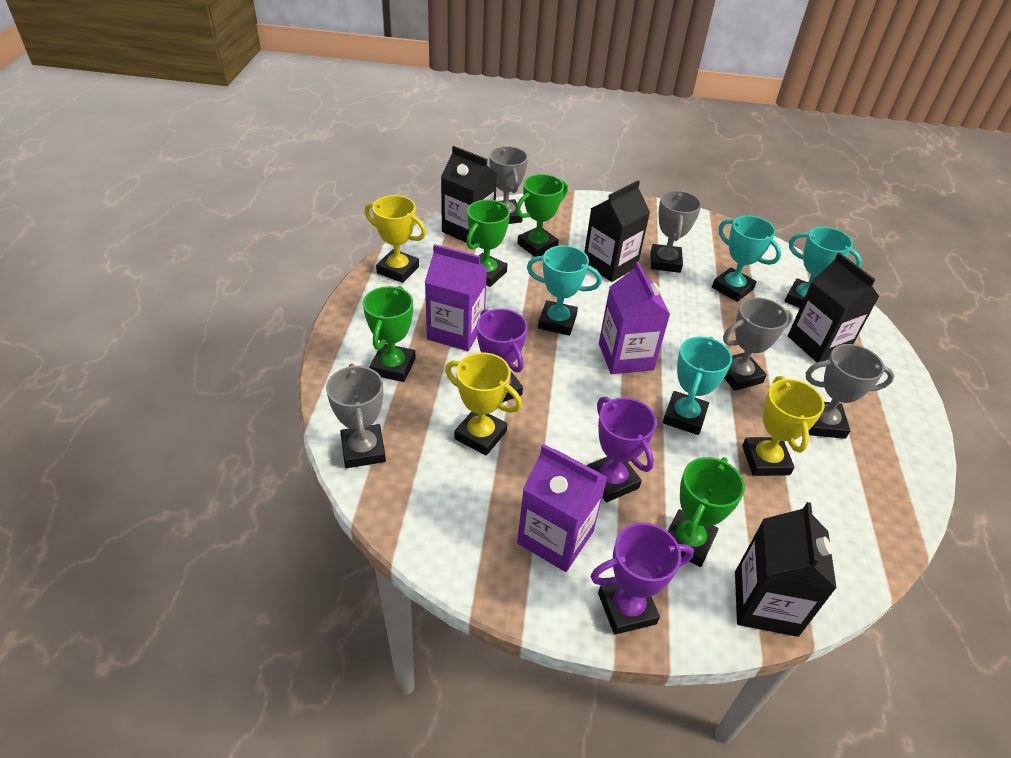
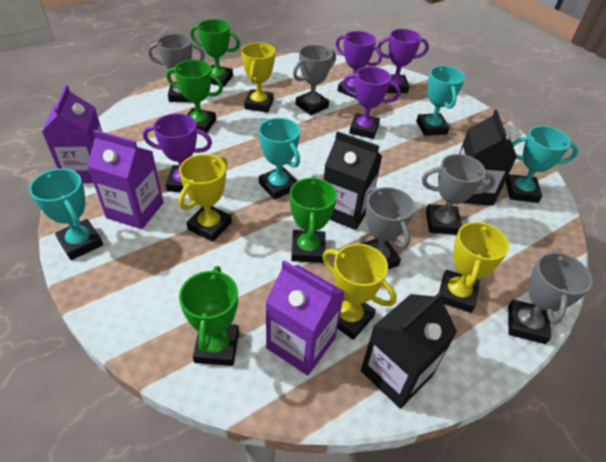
black carton: [441,146,497,245] [584,180,650,282] [735,502,837,637] [788,252,879,362] = 4 -> [324,131,382,230] [361,291,457,409] [459,110,517,206] = 3
purple trophy: [477,309,528,402] [586,396,657,502] [590,523,694,635] = 3 -> [143,113,212,192] [336,31,382,99] [342,66,400,139] [378,29,429,93] = 4
yellow trophy: [365,195,426,283] [445,352,522,456] [742,376,824,476] = 3 -> [179,154,232,242] [241,42,275,113] [322,244,397,340] [439,221,509,313] = 4

